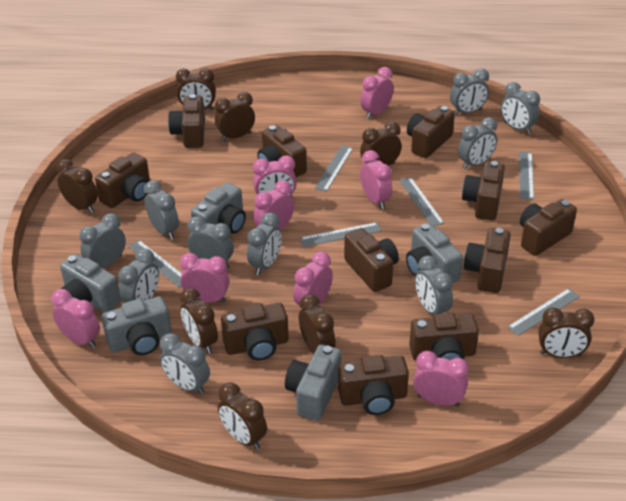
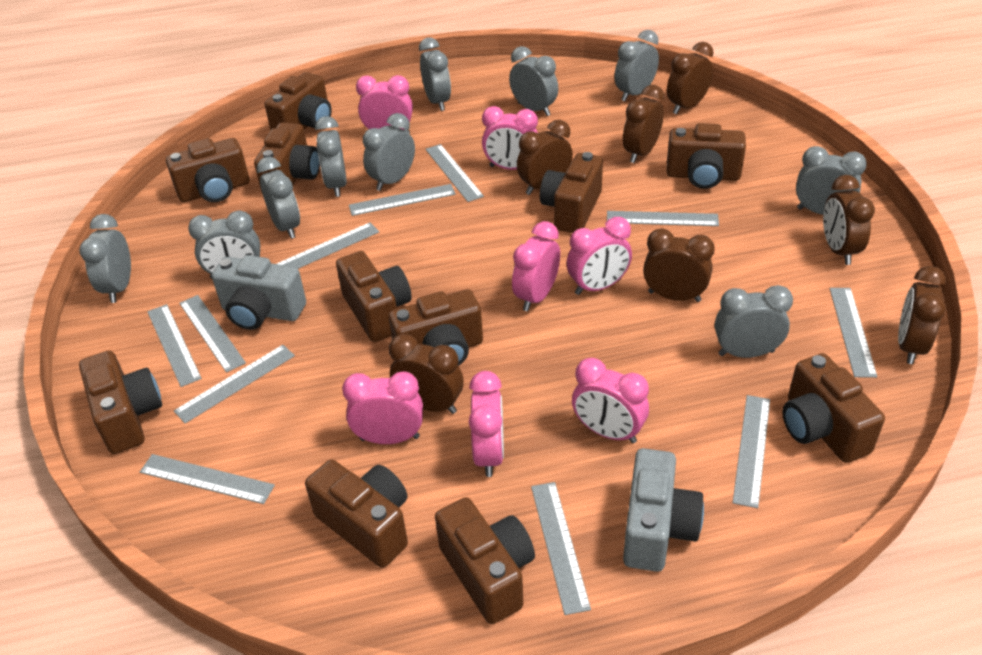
brown clock: [56,159,98,213] [176,68,216,110] [180,288,218,354] [215,92,255,141] [218,383,267,450] [299,294,336,354] [360,122,401,166] [538,307,594,358] = 8 -> [389,334,464,414] [517,120,573,195] [623,85,664,163] [643,228,715,302] [667,42,713,114] [823,175,875,265] [898,266,946,364] = 7
grey camera: [60,254,121,313] [101,296,171,355] [191,183,246,234] [285,344,342,421] [406,223,463,283] = 5 -> [212,255,306,330] [623,448,704,572] = 2
grey ruler: [128,240,182,288] [300,222,382,247] [315,145,353,192] [399,177,445,226] [507,288,580,336] [519,152,534,200] = 6 -> [140,454,275,504] [147,304,202,387] [174,345,295,423] [179,295,246,373] [277,222,379,269] [349,184,456,216] [426,144,484,202] [531,482,591,615] [607,211,719,226] [732,395,770,508] [830,288,877,378] = 11
pink clock: [51,289,100,348] [180,253,230,303] [253,155,297,197] [253,180,294,230] [293,251,333,306] [360,67,394,119] [360,150,392,209] [413,351,469,406] = 8 -> [342,371,423,444] [356,75,413,133] [469,371,504,477] [482,106,538,170] [512,221,560,311] [567,217,632,295] [572,358,649,443] = 7

